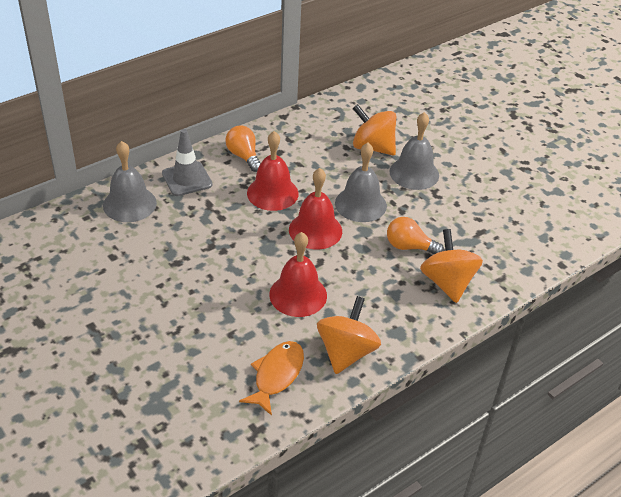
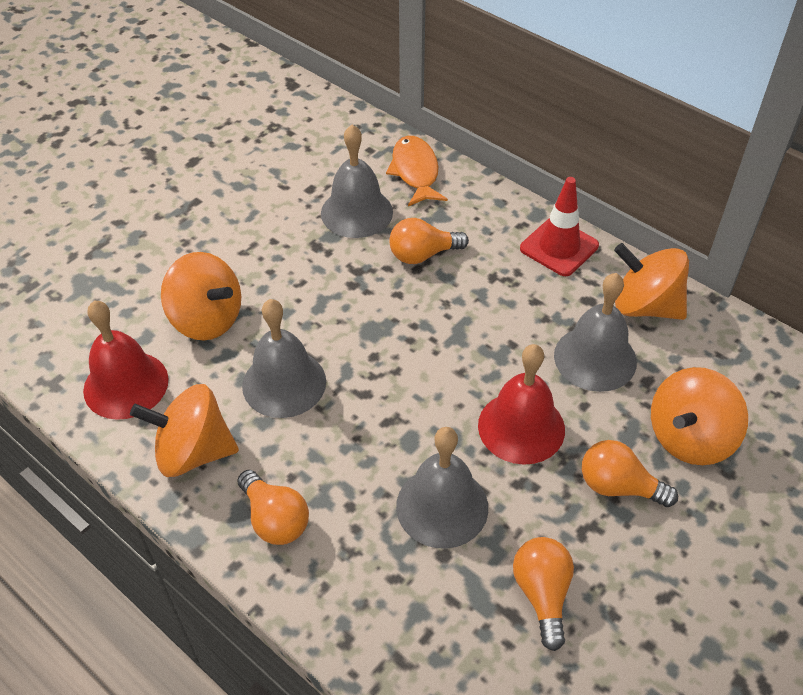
grey bell: [103,141,157,222] [335,143,387,222] [390,112,439,190] = 3 -> [242,299,326,418] [321,125,393,238] [396,427,488,549] [554,273,637,392] = 4
grey traffic cone: [162,129,212,196] = 1 -> none = 0
orange light bulb: [225,125,261,172] [387,217,444,254] = 2 -> [237,470,309,545] [389,218,469,264] [513,537,574,651] [582,440,678,507] = 4
orange spinning top: [317,296,381,374] [353,104,396,155] [420,229,483,303] = 3 -> [130,384,239,477] [161,252,241,341] [614,243,689,320] [651,367,748,465] = 4
red bell: [247,131,299,211] [269,232,327,317] [289,168,342,250] = 3 -> [83,301,169,420] [478,344,565,465] = 2
red traffic cone: none = 0 -> [520,177,599,276] = 1

